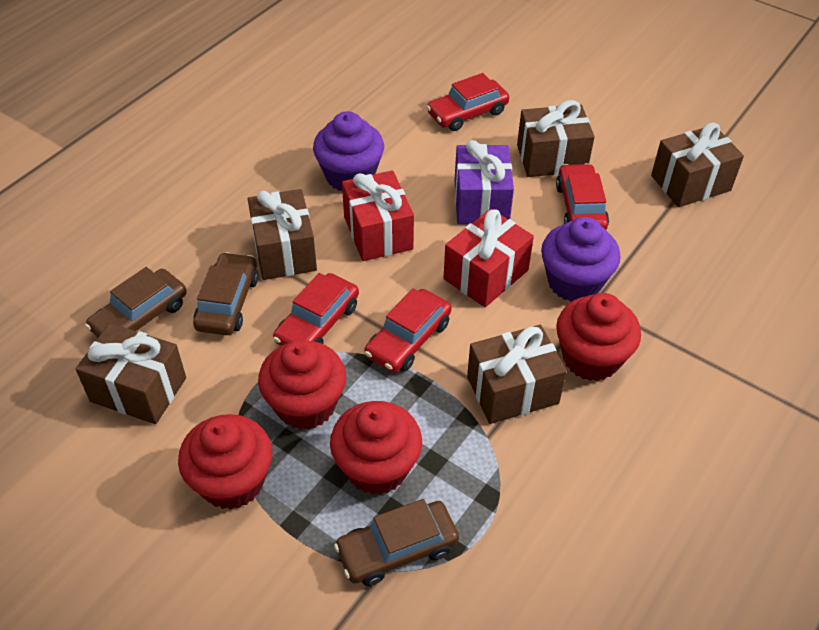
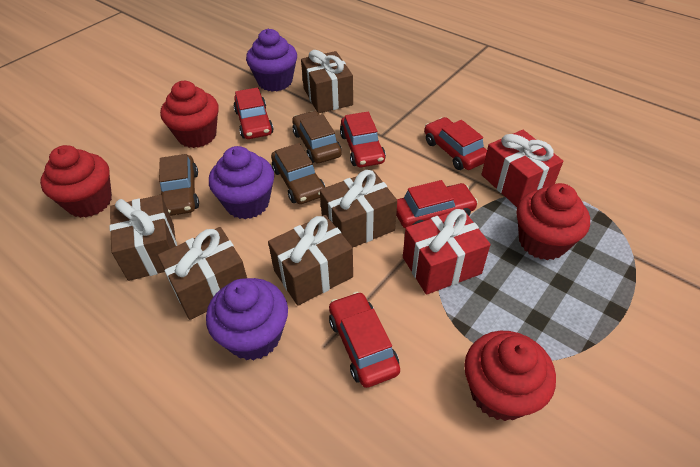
purple cupcake: [313,111,384,191] [541,217,621,302] = 2 -> [206,278,288,360] [209,146,274,219] [246,29,297,92] = 3
purple gift: [454,140,514,225] = 1 -> none = 0
red car: [273,273,359,346] [364,288,452,373] [426,73,509,131] [556,163,609,230] = 4 -> [233,87,274,139] [329,292,400,388] [340,112,386,167] [396,180,478,228] [424,117,487,170] = 5

